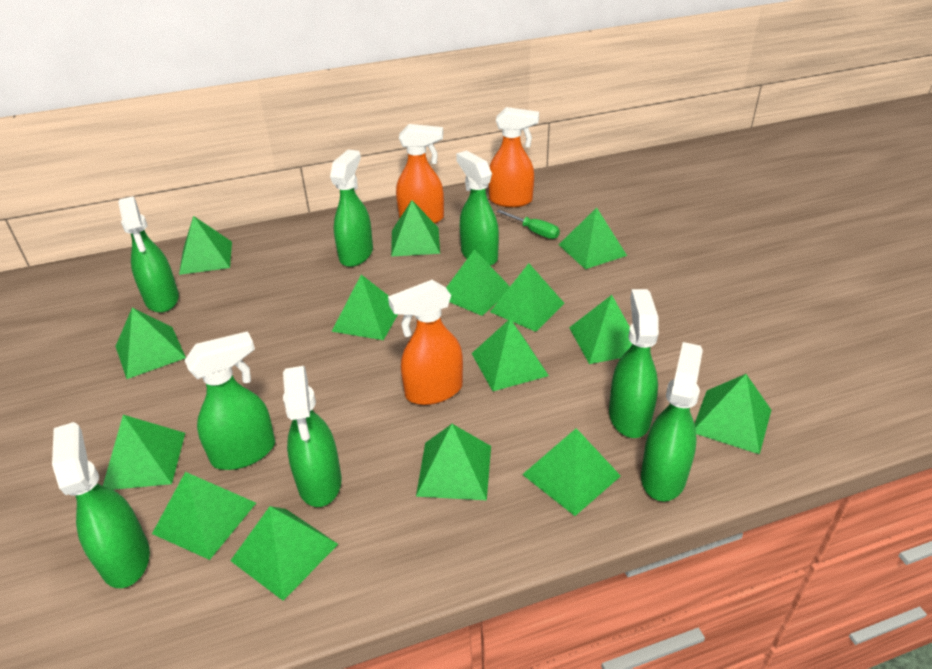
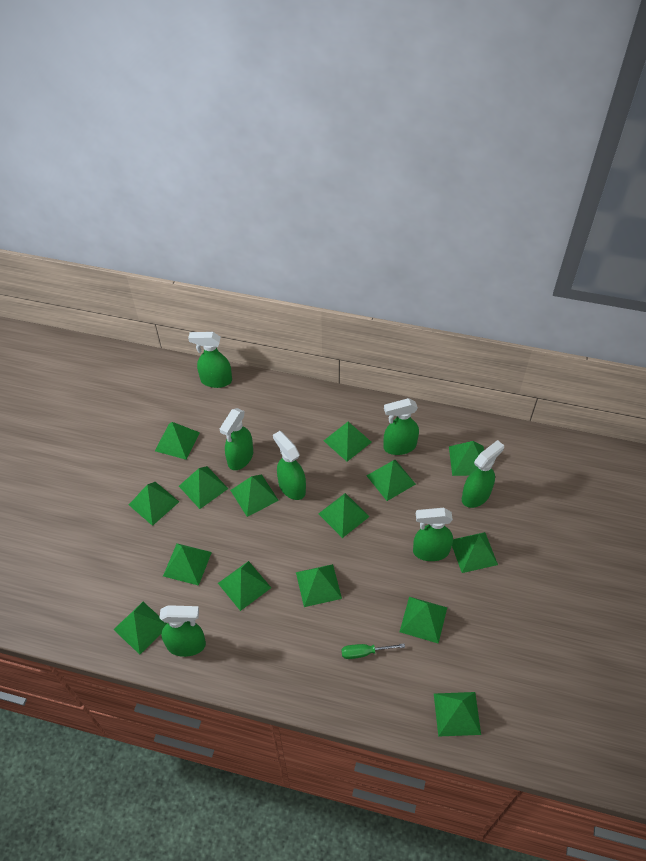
green spray bottle: [52,422,150,588] [118,196,179,313] [185,331,275,470] [283,366,341,507] [330,150,373,267] [456,150,499,266] [609,289,659,438] [641,342,703,501] = 8 -> [160,605,206,657] [188,332,232,388] [220,408,253,470] [273,431,306,500] [383,398,419,455] [413,508,453,561] [462,440,504,508] = 7
orange spray bottle: [388,280,463,405] [396,124,444,223] [489,107,539,207] = 3 -> none = 0

